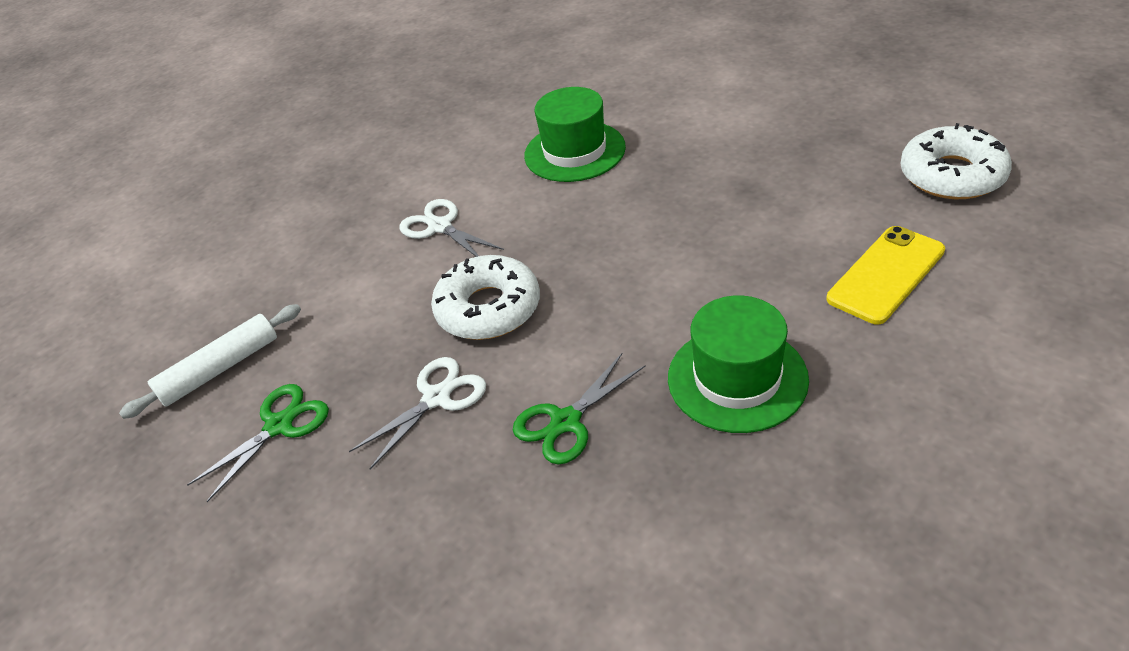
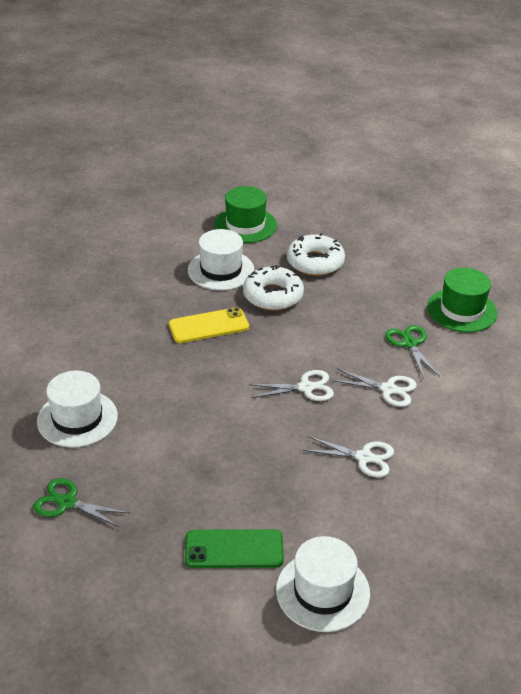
green phone: none = 0 -> [185,529,283,568] = 1
white hat: none = 0 -> [37,371,118,448] [188,229,254,290] [276,536,370,632] = 3
white rolling pin: [119,304,301,419] = 1 -> none = 0
white scissors: [349,357,486,469] [400,199,504,257] = 2 -> [249,370,334,401] [303,436,394,477] [332,369,417,407] = 3

